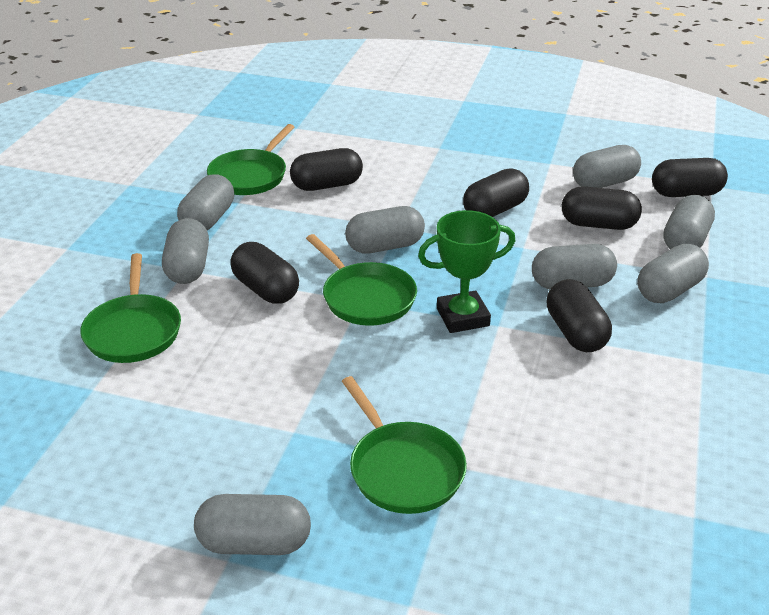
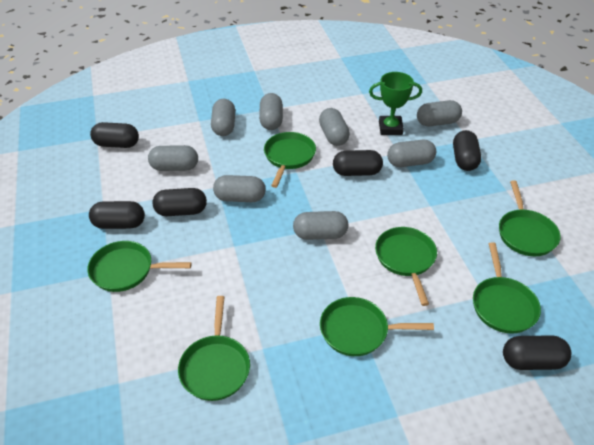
green pan: [80,253,181,363] [207,124,294,195] [306,234,417,326] [342,376,467,514] = 4 -> [87,241,192,292] [178,296,250,401] [264,132,316,188] [320,297,434,356] [375,227,437,306] [473,242,541,334] [499,180,561,256] = 7

